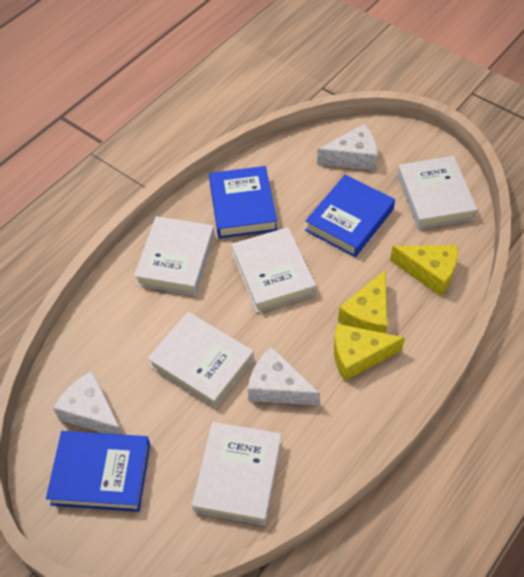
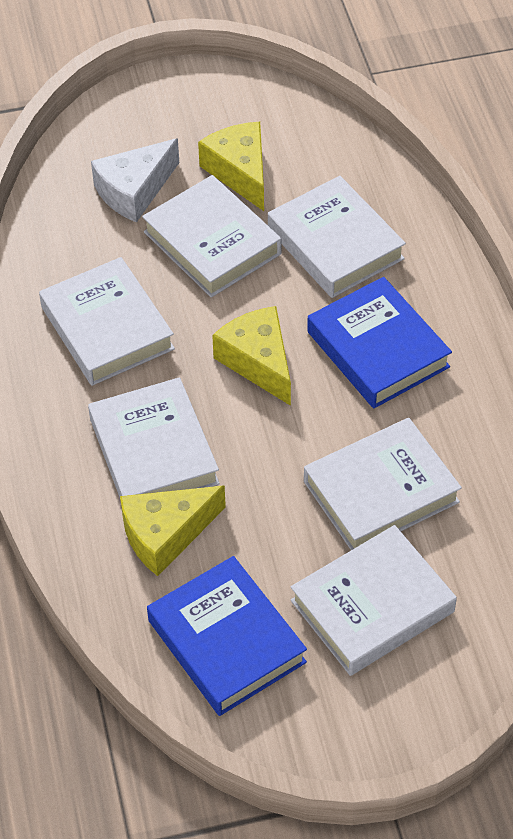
blue book: [46,431,150,512] [209,166,277,238] [305,174,395,257] = 3 -> [147,556,307,716] [307,277,452,408] = 2
white book: [134,216,215,295] [147,312,254,408] [192,422,281,525] [231,227,316,313] [397,156,477,229] = 5 -> [39,257,175,386] [88,377,220,497] [142,175,281,298] [268,176,406,298] [291,525,457,676] [304,418,462,550] = 6
white cheese: [53,371,122,435] [248,347,320,405] [317,124,377,171] = 3 -> [91,138,179,223] = 1

